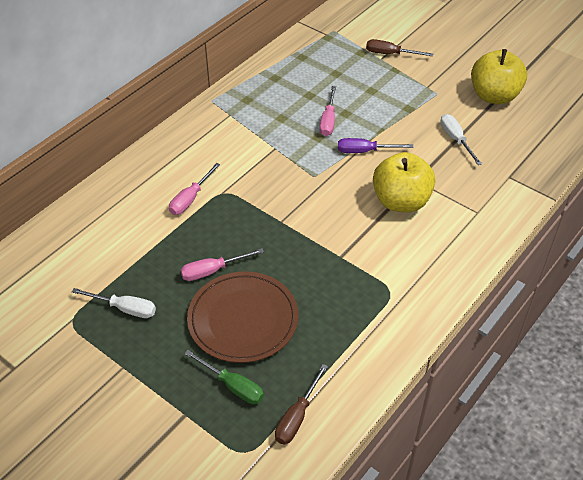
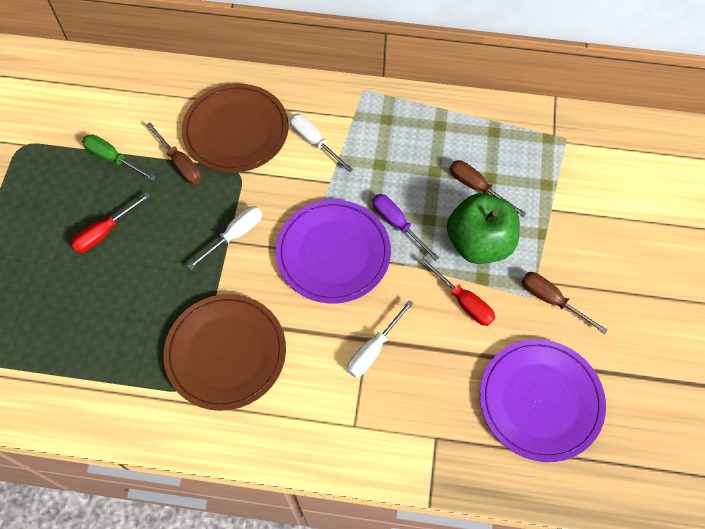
brown plate: [187,271,299,363] = 1 -> [163,294,286,411] [182,83,289,173] = 2
brown screwdriver: [275,364,328,444] [366,39,433,56] = 2 -> [146,122,202,184] [450,160,526,217] [522,272,608,334] = 3
green apple: none = 0 -> [447,193,520,264] = 1
pink screwdriver: [169,163,221,215] [181,248,264,281] [320,86,336,136] = 3 -> none = 0
purple plate: none = 0 -> [276,200,391,304] [480,339,606,462] = 2
red screwdriver: none = 0 -> [71,192,151,253] [420,257,495,326] = 2
white screwdriver: [72,288,156,318] [440,114,482,165] = 2 -> [187,206,262,270] [289,114,354,173] [347,300,414,378] = 3
yellow apple: [373,152,435,212] [471,49,527,104] = 2 -> none = 0

